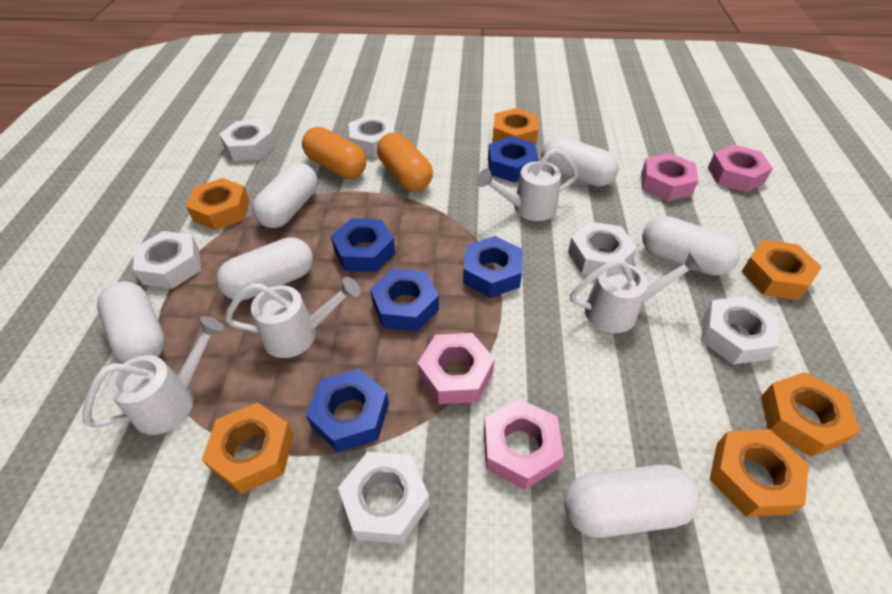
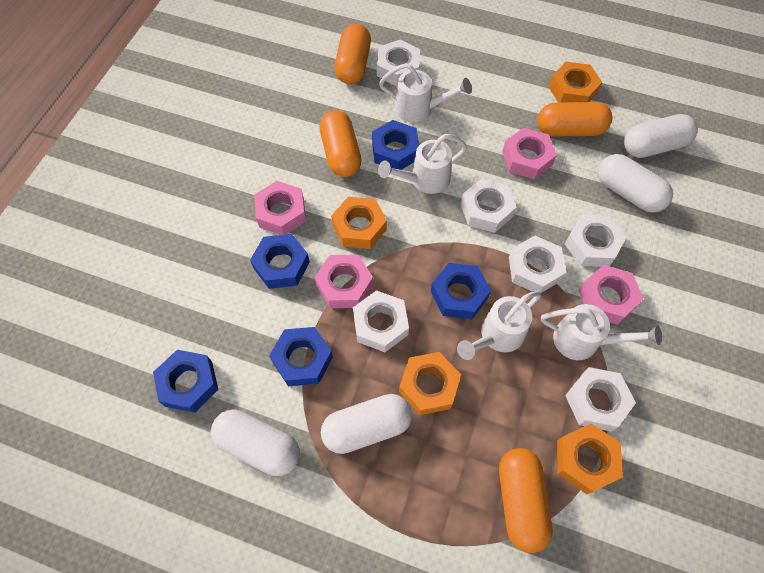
orange capsule: [302,127,366,179] [377,132,433,191] = 2 -> [319,110,362,177] [334,23,371,84] [499,448,553,553] [537,102,612,137] = 4
orange nut: [186,178,250,230] [202,402,294,494] [492,108,539,145] [710,429,809,517] [741,240,822,300] [761,372,860,457] = 6 -> [331,197,387,249] [399,352,461,415] [549,62,602,103] [557,423,623,494] = 4
white capsule: [97,281,165,363] [216,237,313,300] [252,162,318,228] [541,137,619,187] [564,465,699,538] [642,216,740,276] = 6 -> [211,409,300,476] [321,394,412,454] [598,154,673,213] [624,114,698,158] = 4

